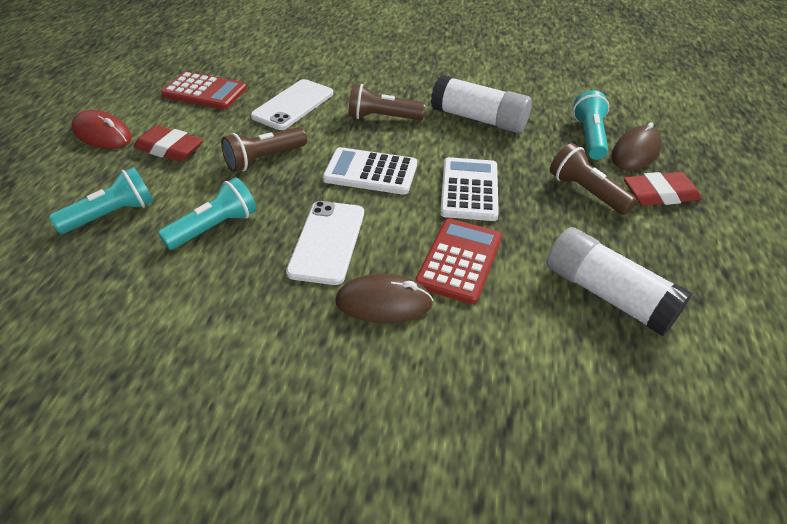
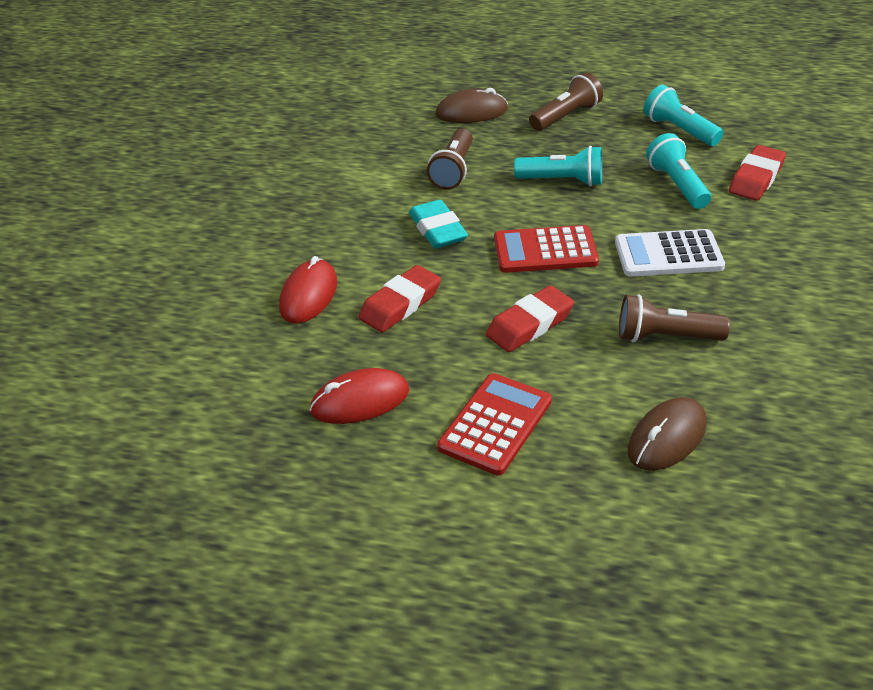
red eraser: [134,125,203,162] [623,172,702,206] = 2 -> [359,265,441,332] [486,285,574,352] [729,145,786,201] = 3
red mouse: [72,110,132,149] = 1 -> [279,256,337,324] [309,368,409,424] = 2
turquoise eraser: none = 0 -> [409,200,468,249] = 1
white calculator: [322,147,417,195] [440,157,499,221] = 2 -> [615,229,725,277] = 1
white glue stick: [431,75,532,133] [546,227,692,336] = 2 -> none = 0
white phone: [251,79,333,130] [286,201,364,285] = 2 -> none = 0

